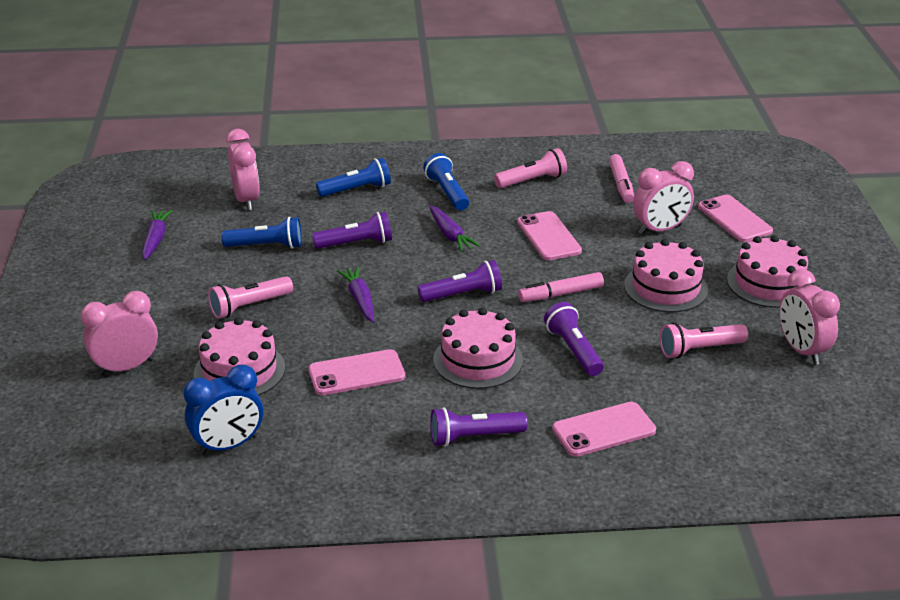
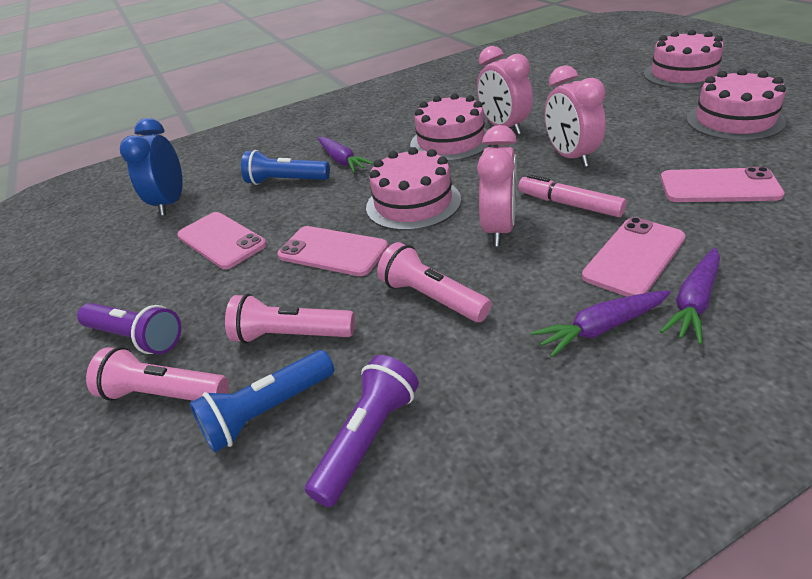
blue flashlight: [221,217,302,249] [316,157,391,197] [423,153,469,211] = 3 -> [190,350,334,453] [241,150,330,185] = 2
pink clock: [80,291,158,376] [226,129,260,210] [633,161,694,235] [779,269,840,365] = 4 -> [477,46,533,135] [477,125,517,246] [545,65,606,167] = 3
pink marker: [518,272,604,302] [609,154,634,203] = 2 -> [518,174,627,217] = 1
purple flashlight: [312,212,392,249] [417,260,502,302] [430,407,527,447] [544,302,604,376] = 4 -> [77,303,181,354] [305,355,419,507] = 2

